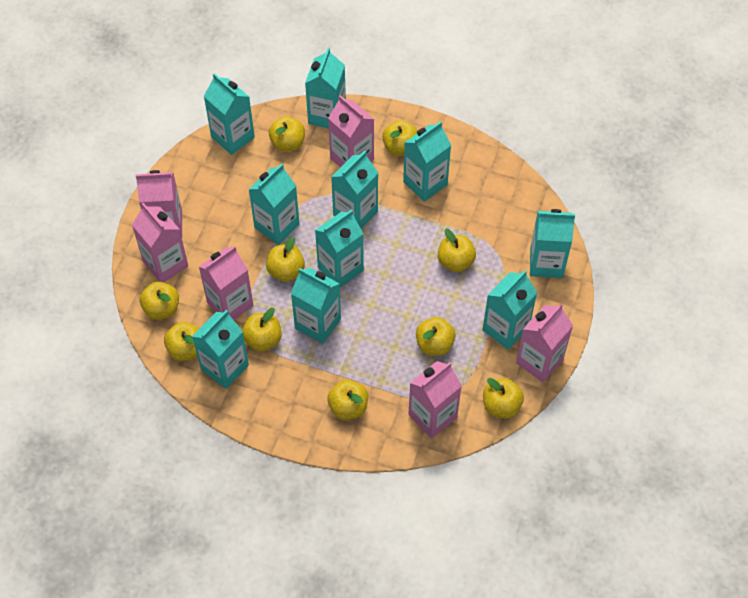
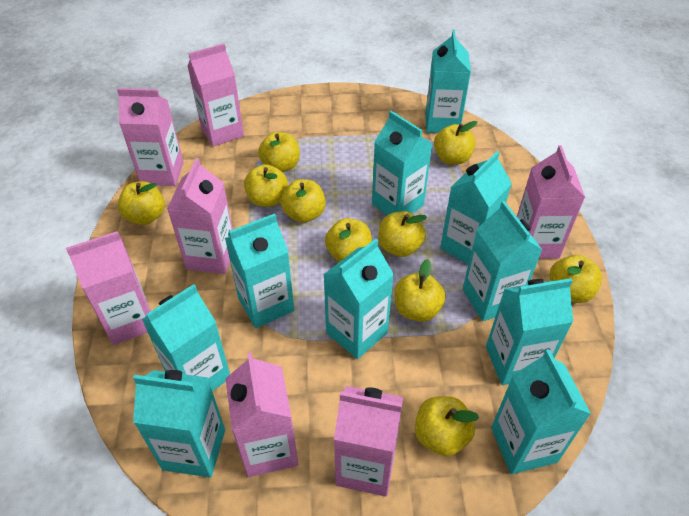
pink carton: [132,203,188,282] [136,170,182,237] [199,246,253,320] [328,95,374,167] [408,361,462,438] [516,304,573,382] = 6 -> [66,231,151,345] [117,88,184,186] [167,158,233,274] [187,43,244,147] [225,352,298,477] [334,386,403,497] [517,145,585,259] = 7

